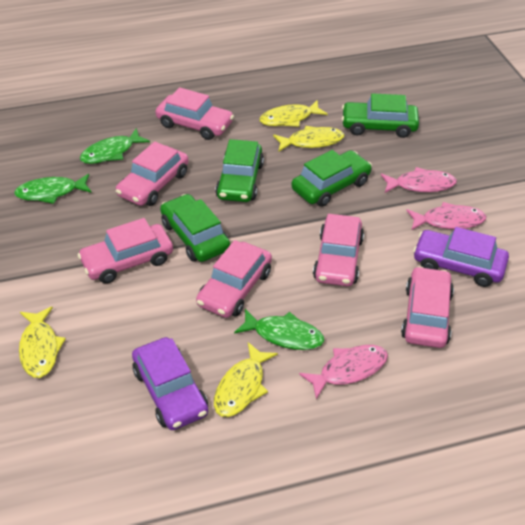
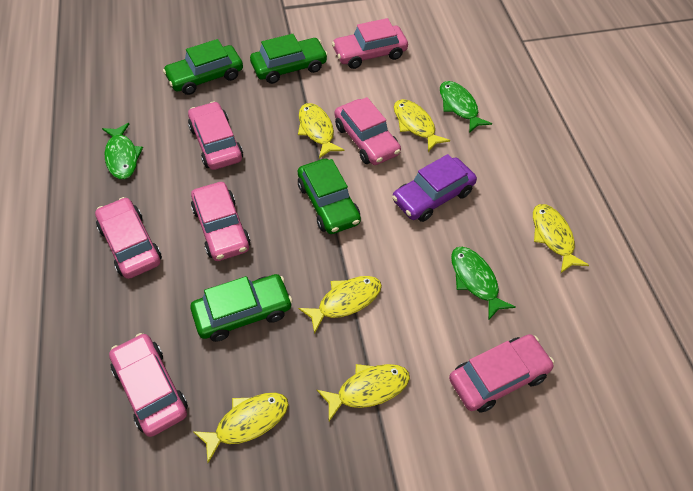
pink car: [78,218,173,284] [116,141,188,206] [155,87,234,140] [196,240,272,318] [313,214,364,286] [401,266,454,348] = 6 -> [95,197,162,279] [109,333,188,437] [188,101,243,170] [191,182,250,261] [332,18,408,69] [334,97,401,165] [449,334,554,413] = 7
pink fish: [299,345,388,399] [381,167,457,193] [406,202,486,230] = 3 -> none = 0
purple car: [132,337,208,430] [413,227,509,287] = 2 -> [392,154,477,222] = 1
yellow fish: [19,307,66,378] [214,342,278,417] [259,101,328,127] [273,126,344,152] = 4 -> [193,393,289,463] [298,103,345,158] [298,276,382,334] [317,364,410,421] [394,99,450,152] [533,204,589,273] = 6

